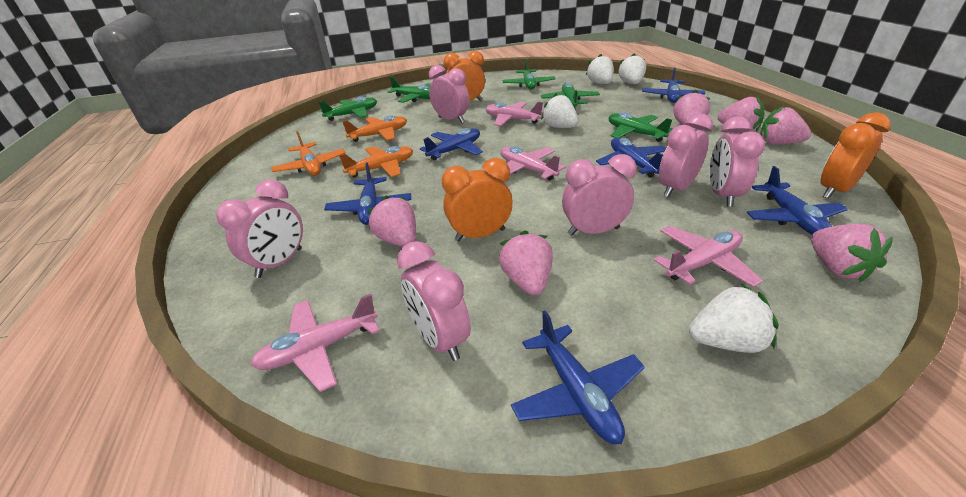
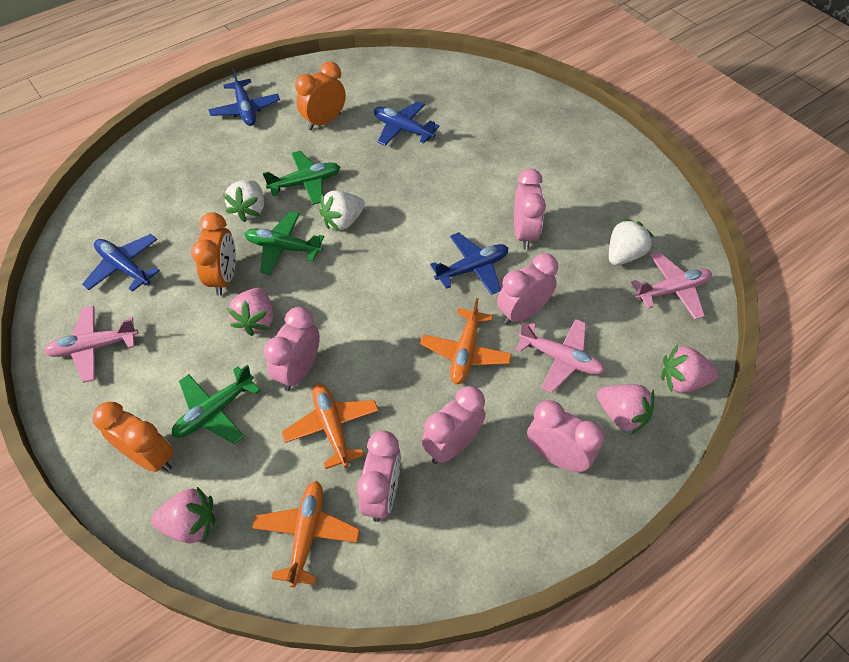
blue plane: [324,162,411,225] [420,128,483,160] [511,311,645,444] [596,137,666,177] [642,67,705,103] [747,166,848,234] = 6 -> [82,234,160,292] [208,68,280,126] [374,101,440,146] [430,232,508,295] = 4
green plane: [319,97,377,121] [388,77,431,103] [503,59,556,90] [541,82,600,108] [609,112,673,142] = 5 -> [172,365,261,444] [245,211,324,275] [263,151,340,205] = 3
pink plane: [251,294,380,392] [486,102,544,126] [500,146,566,181] [654,226,763,288] = 4 -> [43,306,138,383] [515,319,605,393] [631,252,712,320] = 3
pink strawberry: [367,195,416,247] [499,230,553,295] [673,90,710,125] [718,96,765,133] [760,106,812,145] [811,224,893,283] = 6 -> [151,487,215,543] [227,288,273,336] [597,384,654,435] [661,344,718,393] = 4
white strawberry: [541,93,579,128] [586,54,614,84] [618,53,646,84] [689,284,779,353] = 4 -> [223,180,264,222] [319,190,365,232] [609,218,654,265] = 3

